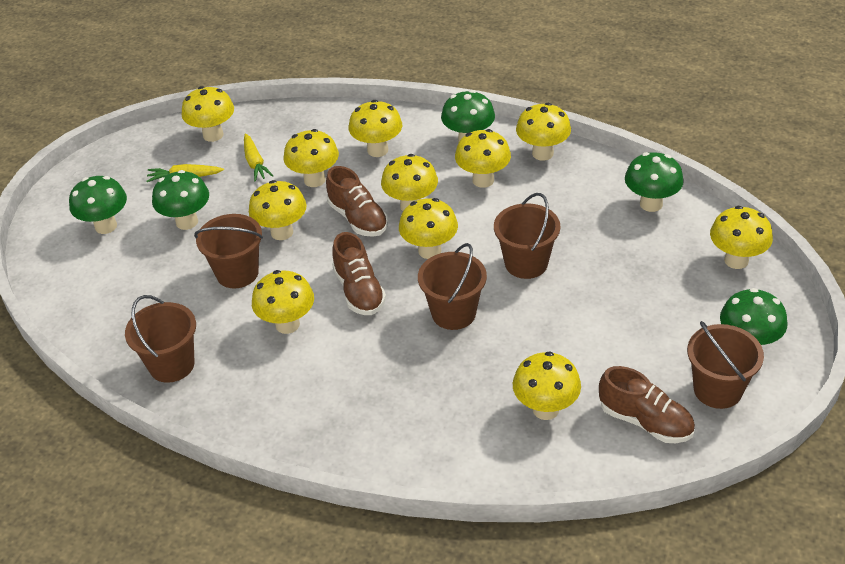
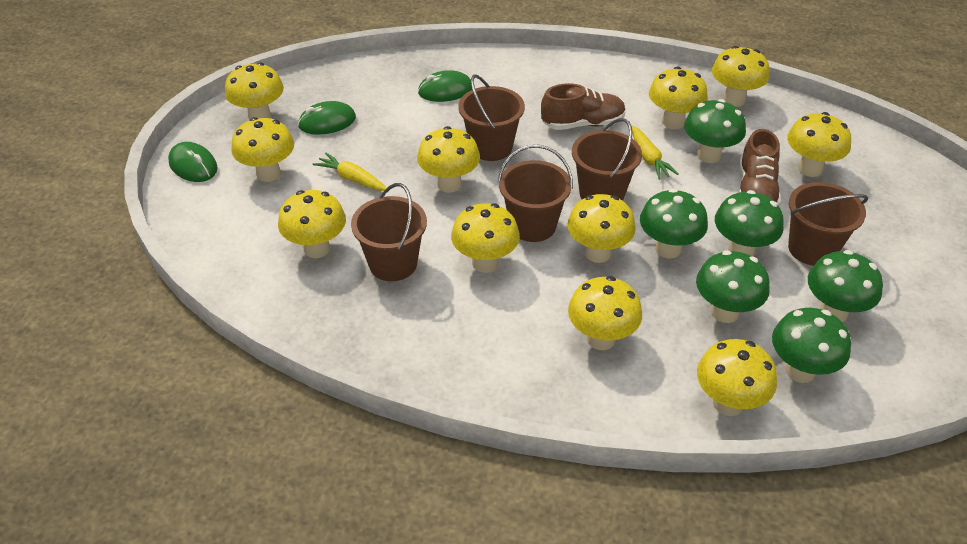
brown shoe: [326,166,388,237] [332,232,386,315] [599,366,695,443] = 3 -> [541,83,626,130] [739,129,781,206] = 2
green mouse: none = 0 -> [168,142,218,182] [298,101,356,135] [418,70,472,102] = 3
green mushroom: [69,176,127,234] [152,170,209,230] [441,90,495,142] [625,152,684,212] [720,288,787,346] = 5 -> [640,189,708,259] [684,99,746,163] [696,250,770,323] [715,190,783,257] [772,308,851,383] [808,250,883,322] = 6

